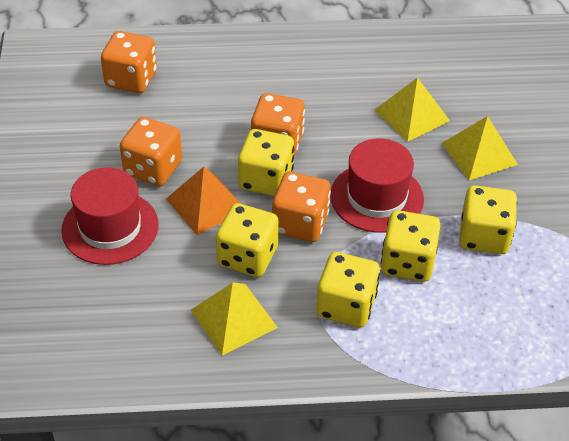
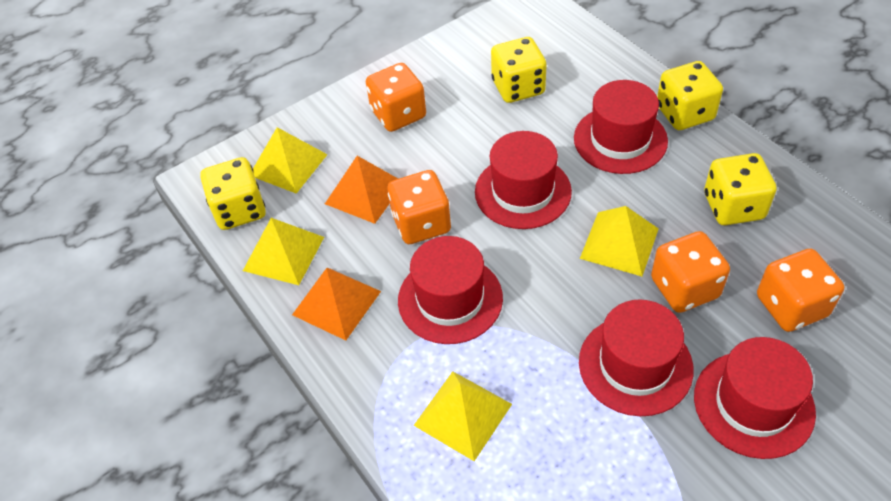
orange pyramid: [166,167,241,235] = 1 -> [292,268,381,340] [325,156,398,224] = 2
red hat: [61,167,158,265] [330,139,424,233] = 2 -> [398,236,503,344] [475,131,572,229] [574,80,668,174] [579,300,694,416] [694,337,816,459] = 5
yellow dice: [216,203,279,277] [238,129,294,196] [316,252,380,327] [381,210,441,282] [459,185,517,254] = 5 -> [200,157,266,230] [491,37,547,103] [657,61,723,130] [704,153,777,225] = 4
yellow pyramid: [191,282,278,355] [375,77,450,142] [442,116,518,180] = 3 -> [243,218,324,285] [253,127,328,194] [413,371,512,461] [580,206,659,276] = 4

